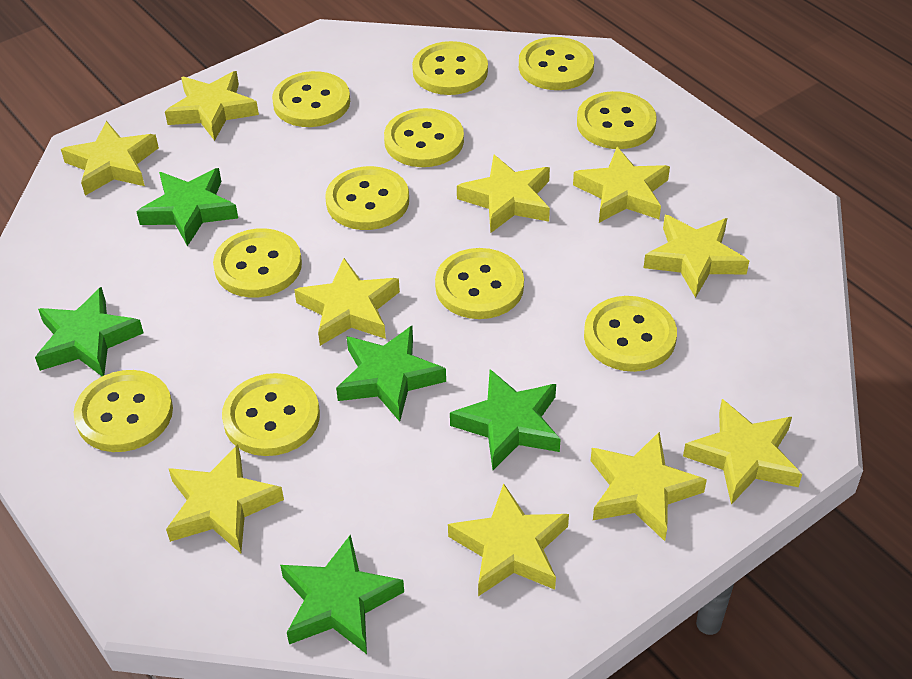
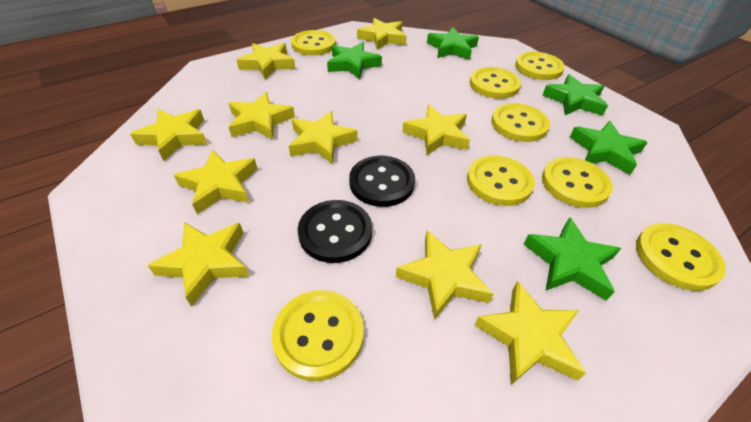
black button: none = 0 -> [298,200,372,263] [349,156,415,207] = 2
yellow button: [74,370,173,452] [213,228,302,298] [222,373,320,456] [272,71,350,127] [325,166,409,230] [384,108,464,167] [412,41,488,95] [435,248,524,319] [519,37,594,90] [577,91,657,149] [584,296,677,372] = 11 -> [272,290,364,381] [291,30,336,56] [467,155,535,206] [470,67,521,99] [491,103,550,142] [515,52,565,80] [542,157,613,208] [636,223,726,291] = 8

